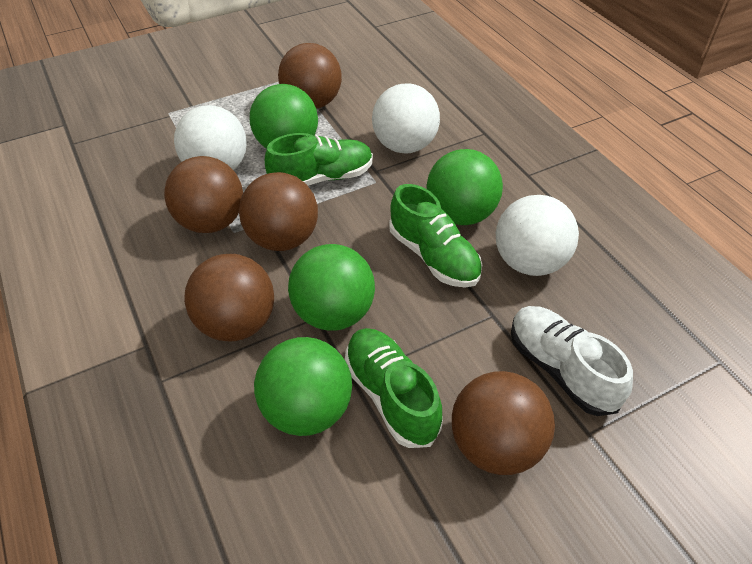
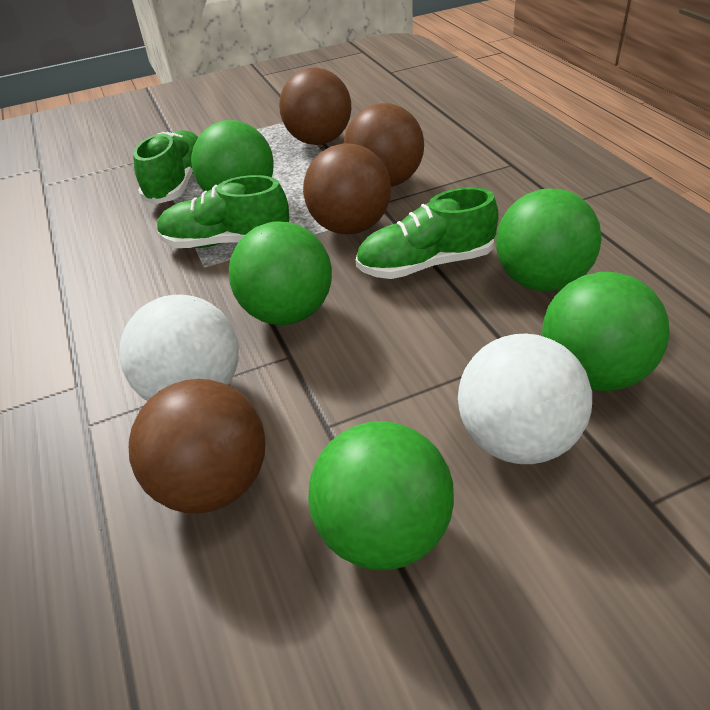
brown ball: [164,156,243,233] [184,254,274,342] [239,172,318,251] [278,43,342,109] [452,371,555,475] = 5 -> [129,379,266,514] [279,68,351,145] [303,143,391,234] [344,103,424,187] = 4
green ball: [250,84,318,149] [254,337,352,436] [288,244,375,331] [426,149,503,225] = 4 -> [191,120,274,191] [229,221,332,325] [308,421,454,570] [496,189,602,291] [542,272,670,391] = 5
white ball: [174,105,247,170] [372,83,440,154] [496,195,579,276] = 3 -> [119,295,239,401] [458,334,592,464] = 2
white shoe: [511,306,633,416] = 1 -> none = 0

